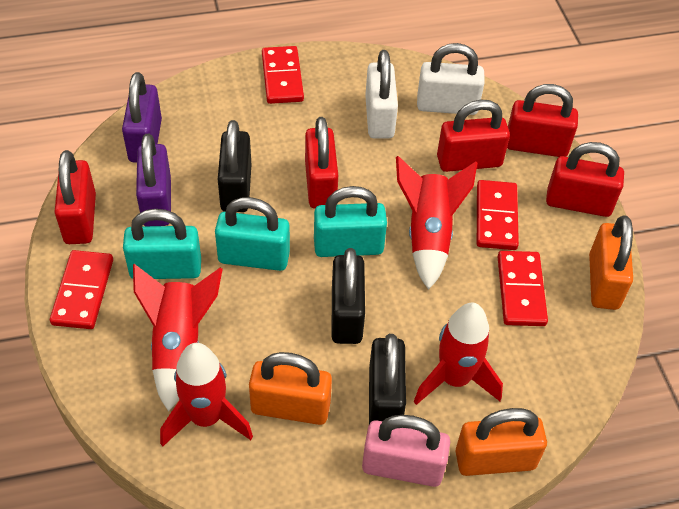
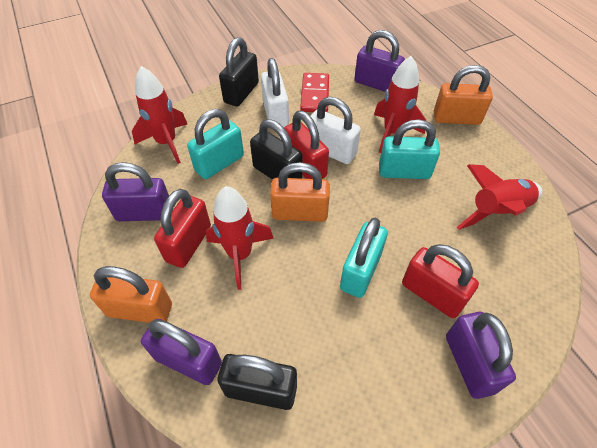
pink padlock: [362,415,450,487] = 1 -> none = 0
purple padlock: [122,72,162,163] [136,134,171,226] = 2 -> [102,162,169,221] [141,319,222,385] [354,30,405,92] [446,312,516,399] = 4
red domino: [50,250,113,329] [262,46,304,104] [477,180,519,250] [497,251,548,326] = 4 -> [300,73,329,112] = 1
red padlock: [55,150,96,244] [305,117,338,208] [437,100,510,172] [507,84,578,157] [546,142,624,217] = 5 -> [154,189,211,268] [284,111,329,179] [402,244,479,318] = 3

